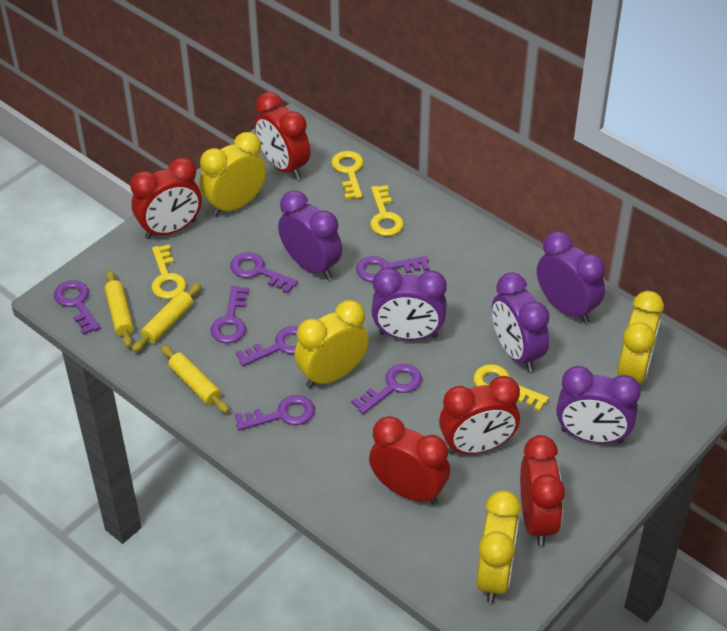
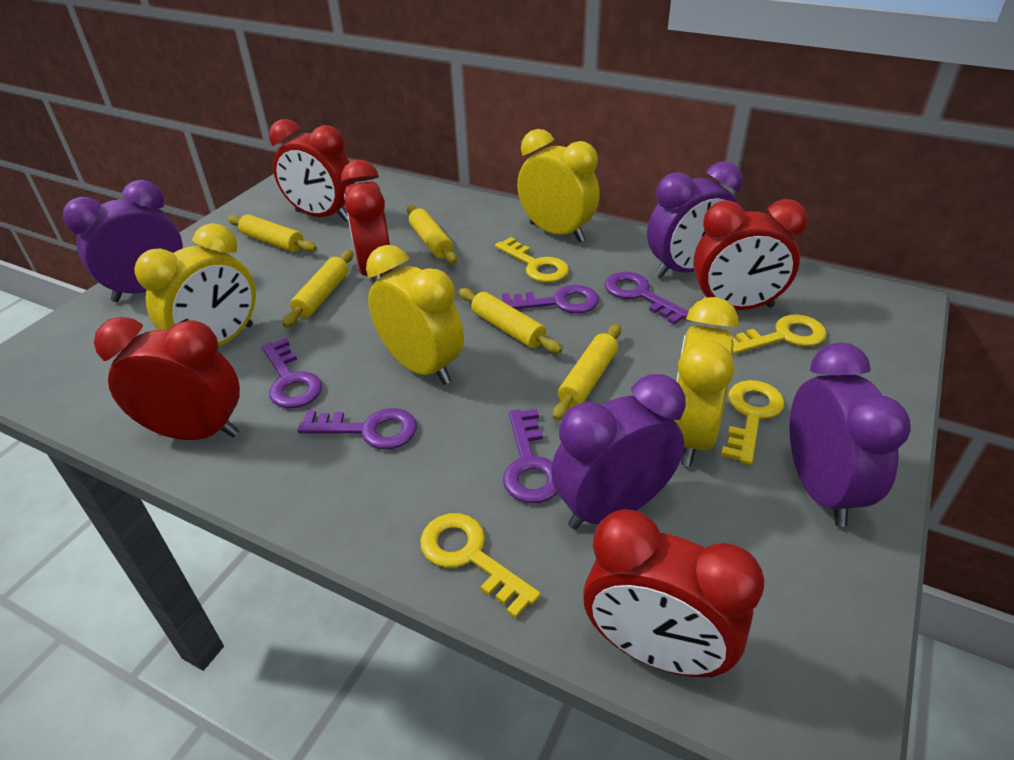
purple clock: [278,191,342,280] [371,268,447,340] [492,272,550,372] [537,231,605,323] [556,366,641,444] = 5 -> [63,180,183,302] [551,374,686,530] [647,161,743,278] [790,343,911,527] = 4
purple key: [54,280,100,335] [210,286,249,344] [230,252,298,294] [235,395,315,431] [236,326,298,366] [351,364,422,414] [356,256,429,282] = 7 -> [262,338,322,408] [298,408,417,449] [502,285,599,313] [503,409,557,503] [605,272,689,324] = 5
yellow rolling pin: [105,270,134,348] [132,283,201,352] [161,345,229,413] = 3 -> [227,214,317,252] [283,250,353,328] [407,205,457,264] [459,288,562,354] [553,324,621,421] = 5

